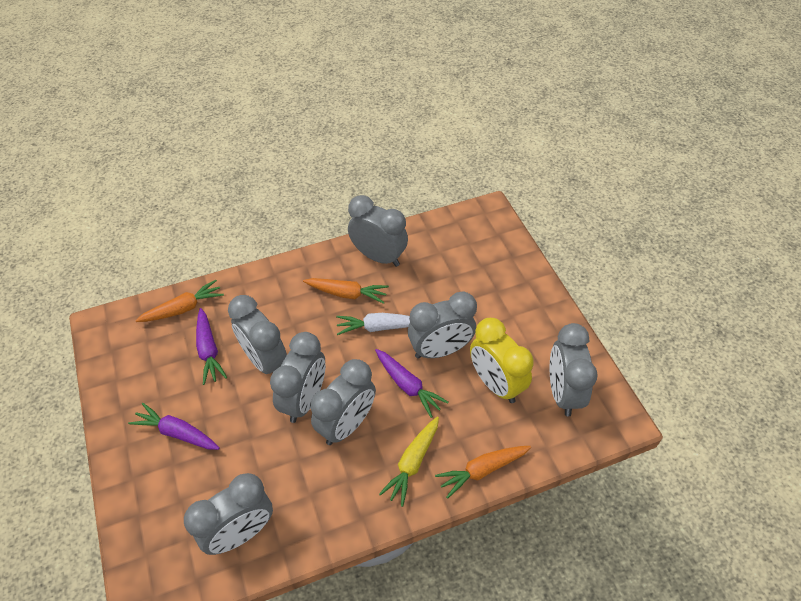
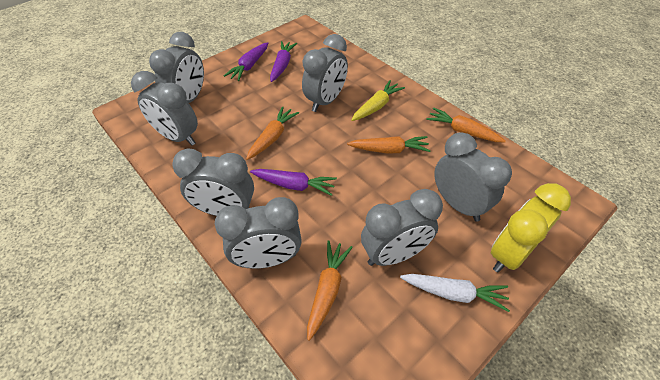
orange carrot: [135,280,224,322] [303,278,389,304] [435,446,531,499] = 3 -> [246,106,299,160] [307,240,353,341] [347,136,431,154] [426,108,506,142] = 4

